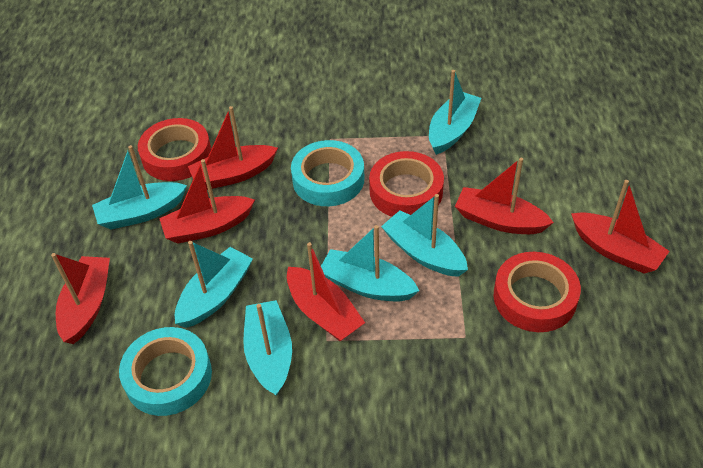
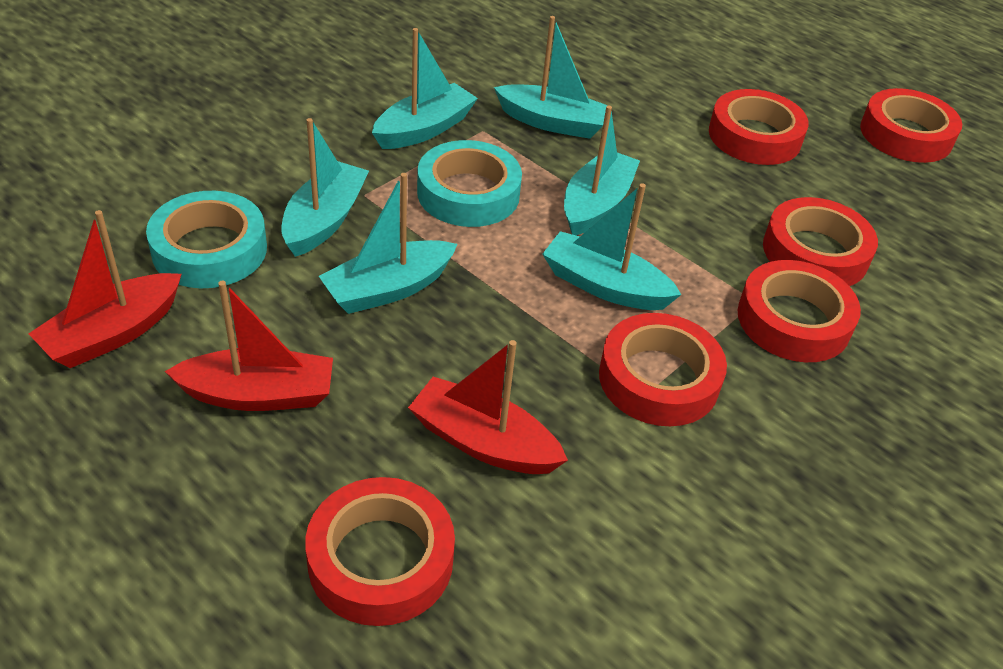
red boat: [51,253,110,344] [159,159,255,244] [188,106,278,190] [287,242,365,341] [455,158,554,234] [571,180,670,274] = 6 -> [29,210,182,368] [165,281,333,411] [408,340,568,474] = 3
red tape: [138,118,211,181] [369,151,444,217] [494,252,581,332] = 3 -> [305,477,455,626] [599,313,727,426] [709,89,809,165] [738,260,861,362] [763,197,878,286] [860,88,962,163] = 6

